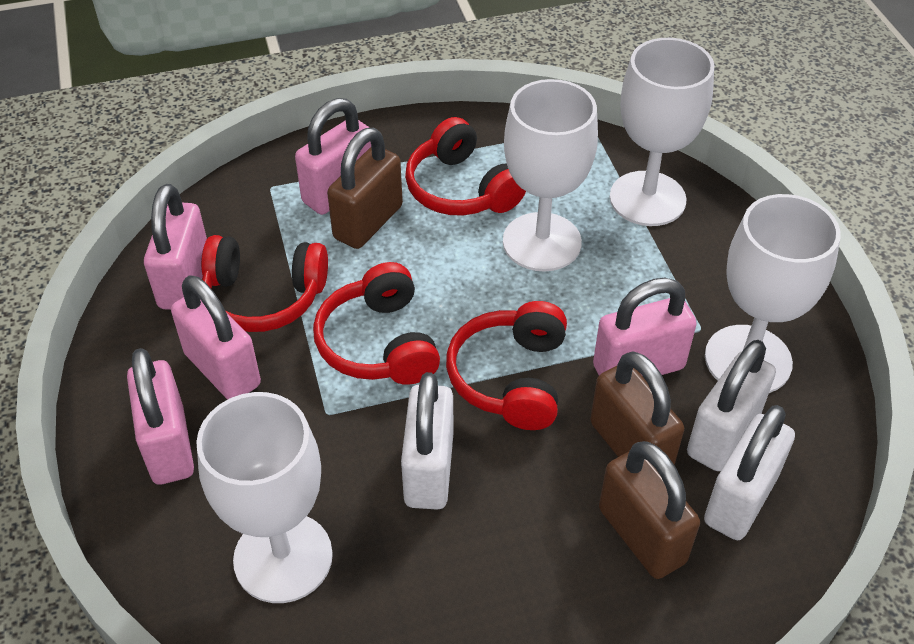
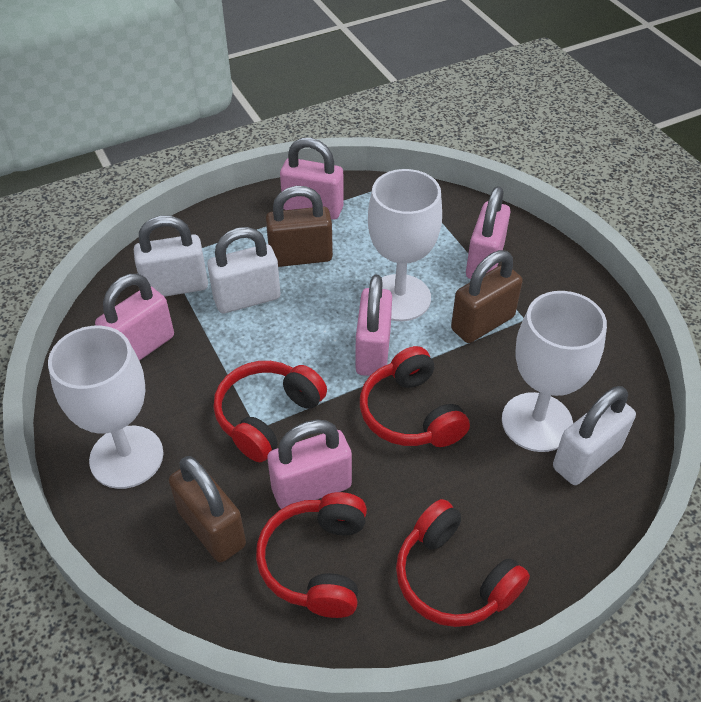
white goblet: [196,392,333,603] [503,79,598,272] [610,38,714,226] [705,194,841,393] = 4 -> [48,326,163,489] [368,169,442,321] [502,291,607,452] = 3

